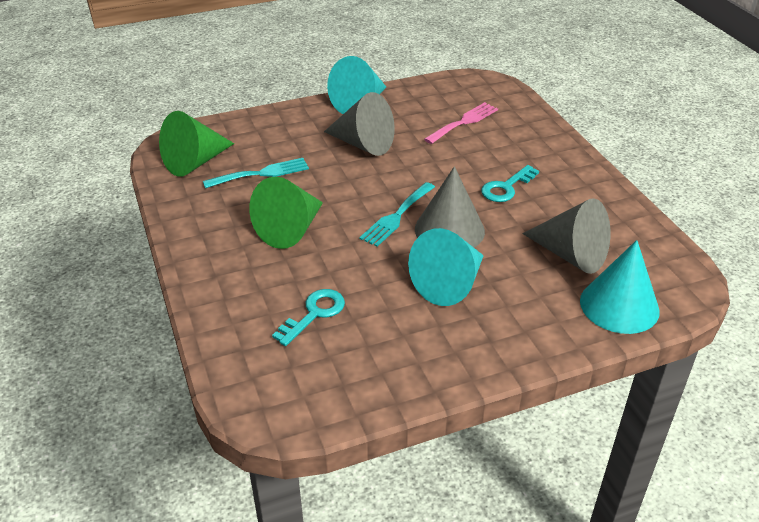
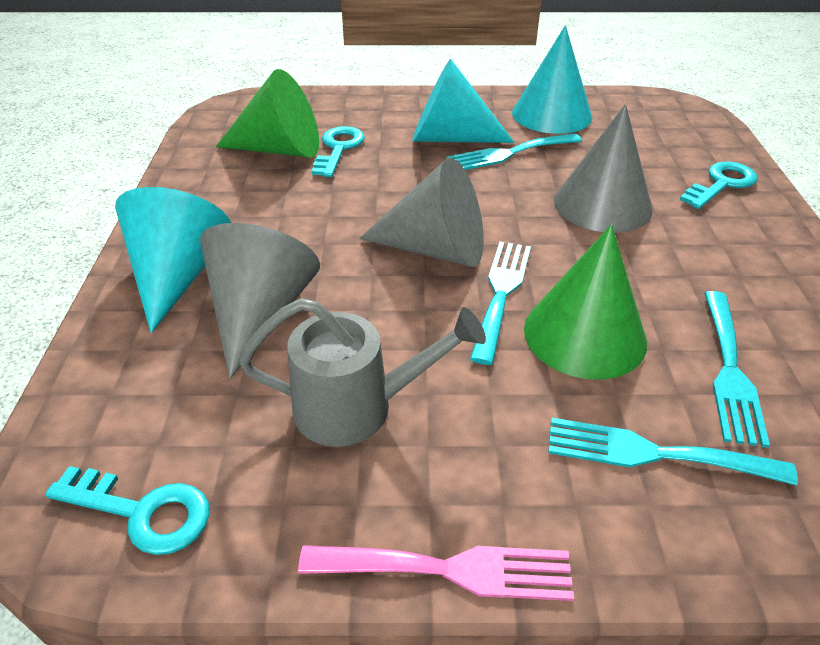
grey watering can: none = 0 -> [239,298,486,447] = 1
turquoise fork: [203,158,309,188] [359,182,435,247] = 2 -> [446,133,582,170] [470,242,531,365] [548,418,798,486] [704,291,770,448] = 4
turquoise key: [272,289,345,346] [481,165,539,202] = 2 -> [45,466,210,555] [312,126,365,177] [680,161,758,209] = 3

